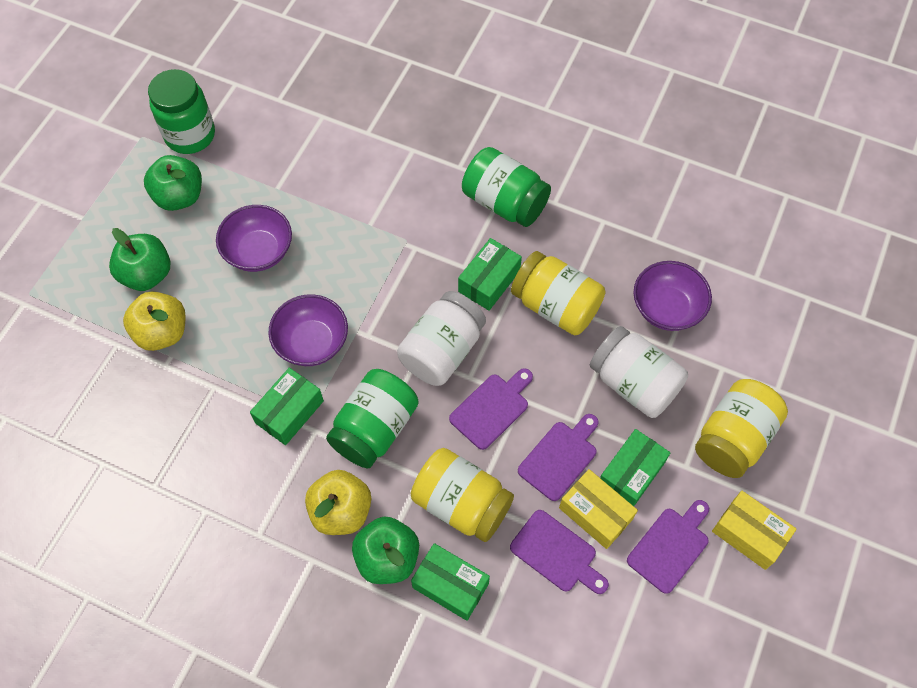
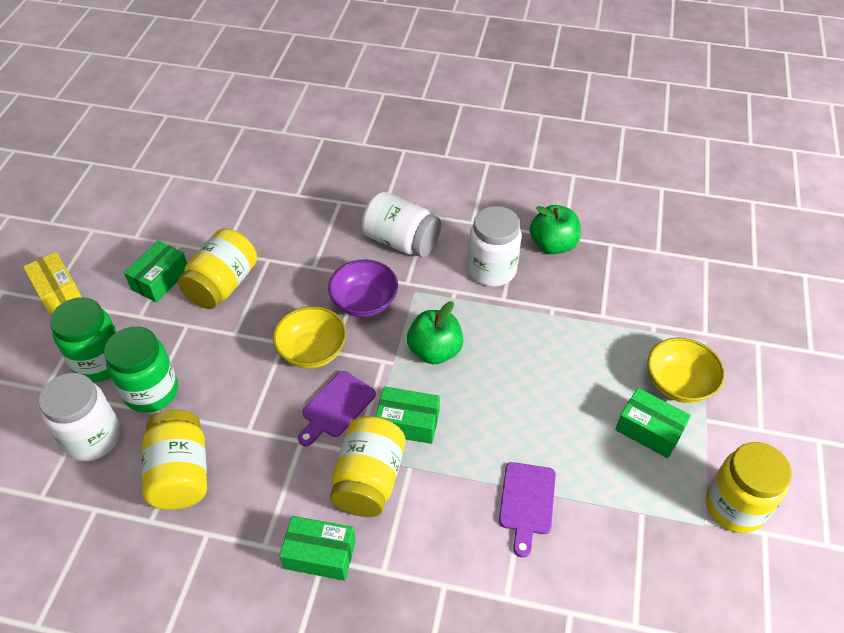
green apple: [109,228,170,291] [144,155,202,211] [352,517,419,584] = 3 -> [407,301,464,364] [530,205,581,254] = 2
green jar: [148,69,215,154] [326,369,419,468] [462,147,551,227] = 3 -> [50,297,117,382] [104,326,178,413] = 2
purple bowl: [216,205,292,272] [268,294,348,366] [634,261,712,331] = 3 -> [328,259,398,317] = 1
purple cutting board: [449,368,533,450] [510,510,609,594] [518,414,598,501] [627,500,709,594] = 4 -> [298,371,376,446] [499,462,556,557] = 2
white jar: [397,291,486,386] [590,326,688,418] = 2 -> [39,373,121,461] [361,192,441,257] [468,206,522,287] = 3
yellow apple: [123,291,185,351] [305,470,371,535] = 2 -> none = 0
yellow bowl: none = 0 -> [273,306,346,369] [648,338,725,403] = 2
yellow box: [559,469,638,549] [712,491,796,570] = 2 -> [23,252,82,315] = 1
yellow jar: [411,448,514,542] [511,251,605,335] [695,379,788,478] = 3 -> [142,409,207,510] [178,229,257,309] [330,416,405,517] [706,442,792,533] = 4

